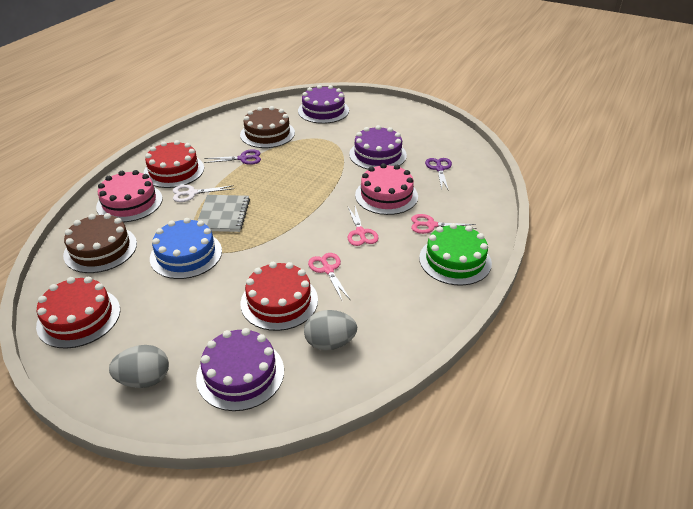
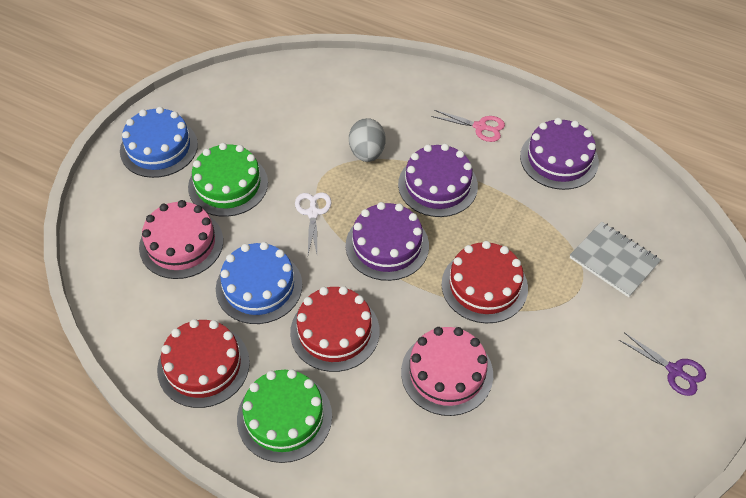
blue cake: [150,218,222,279] = 1 -> [120,107,198,178] [216,242,302,324] = 2
brown cake: [63,213,137,273] [240,106,295,148] = 2 -> none = 0
green cake: [419,223,492,286] = 1 -> [188,143,268,217] [237,369,332,463] = 2
grey egg: [109,345,169,388] [304,310,357,350] = 2 -> [349,118,386,162] = 1
pink scissors: [308,253,350,302] [348,206,379,246] [411,214,477,234] = 3 -> [431,110,505,142] = 1
purple scissors: [204,149,261,165] [425,158,452,191] = 2 -> [619,332,706,396] = 1

